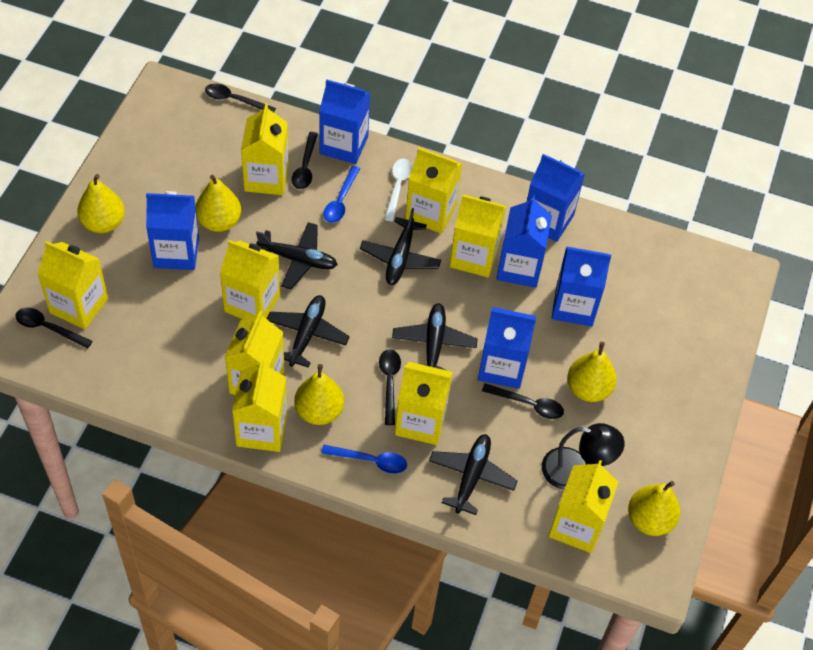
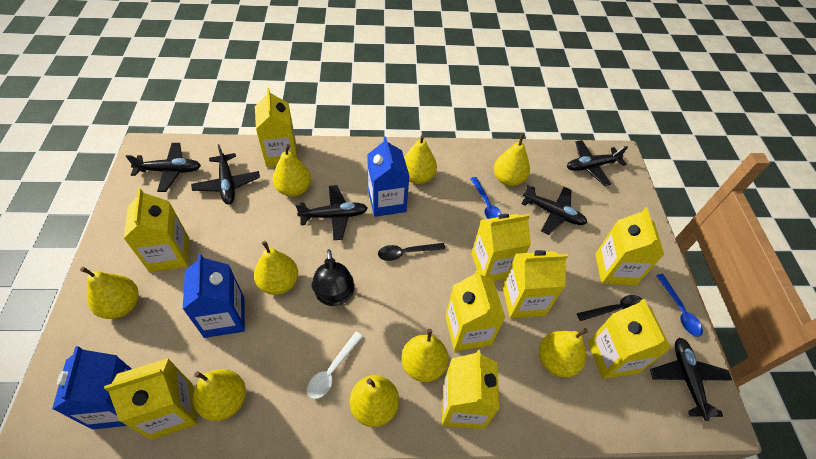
black plane: [256,222,338,289] [267,295,350,368] [360,208,441,285] [392,303,478,371] [429,434,517,515] = 5 -> [126,143,201,192] [191,144,260,204] [295,185,368,241] [521,185,587,235] [567,140,628,186] [650,337,732,421] = 6
black spoon: [16,308,92,349] [205,83,276,112] [291,132,318,189] [379,349,401,425] [482,383,564,419] = 5 -> [378,243,445,261] [577,295,642,321] = 2
blue carton: [146,191,199,270] [319,79,371,164] [478,307,536,389] [496,195,552,288] [527,154,585,242] [552,246,611,326] = 6 -> [52,346,132,429] [183,254,245,338] [367,136,409,217] = 3
yellow pear: [77,174,125,233] [195,175,241,232] [294,364,344,425] [567,342,617,402] [628,481,680,536] = 5 -> [80,267,139,319] [193,369,246,421] [254,241,298,295] [273,144,311,197] [350,375,399,427] [401,329,448,382] [404,135,437,184] [494,134,530,186] [539,328,588,377] = 9

